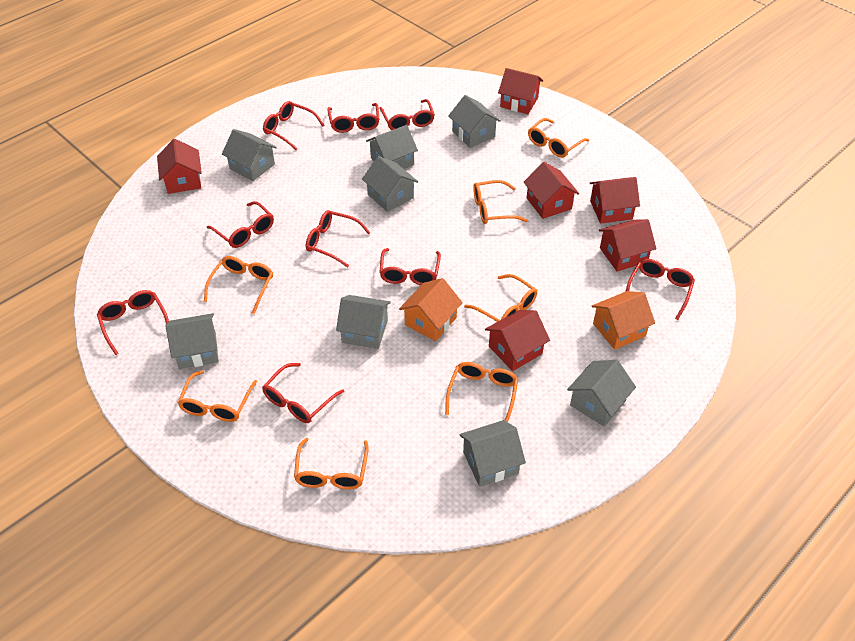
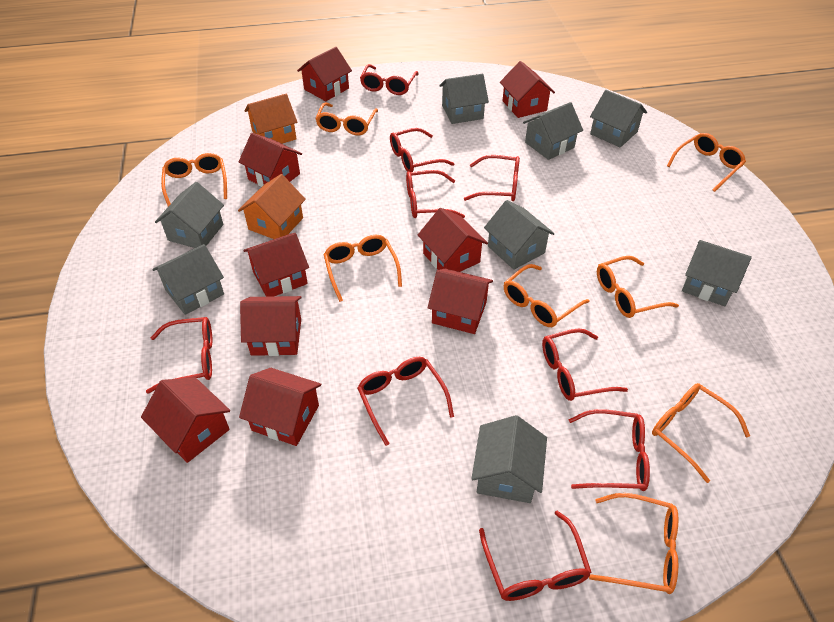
orange glasses: [177,370,257,422] [204,256,273,314] [294,438,369,489] [445,362,518,422] [464,274,537,322] [473,180,528,224] [528,118,589,158] = 7 -> [161,153,227,207] [315,102,378,135] [323,235,402,302] [504,264,590,327] [589,493,679,594] [597,256,679,318] [652,383,750,483] [667,133,746,192] = 8
red house: [157,139,202,194] [485,310,550,371] [498,68,543,114] [524,162,579,219] [590,177,640,224] [599,219,656,271] = 6 -> [141,377,230,463] [239,133,302,187] [239,368,321,446] [240,296,302,356] [243,233,309,297] [297,47,352,101] [418,208,488,272] [428,269,493,334] [500,61,555,118] = 9

